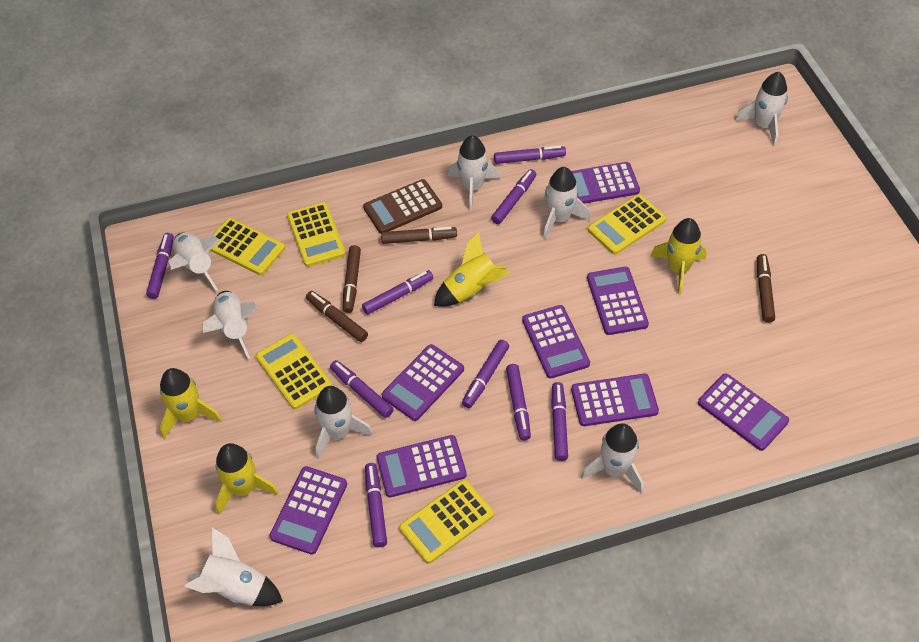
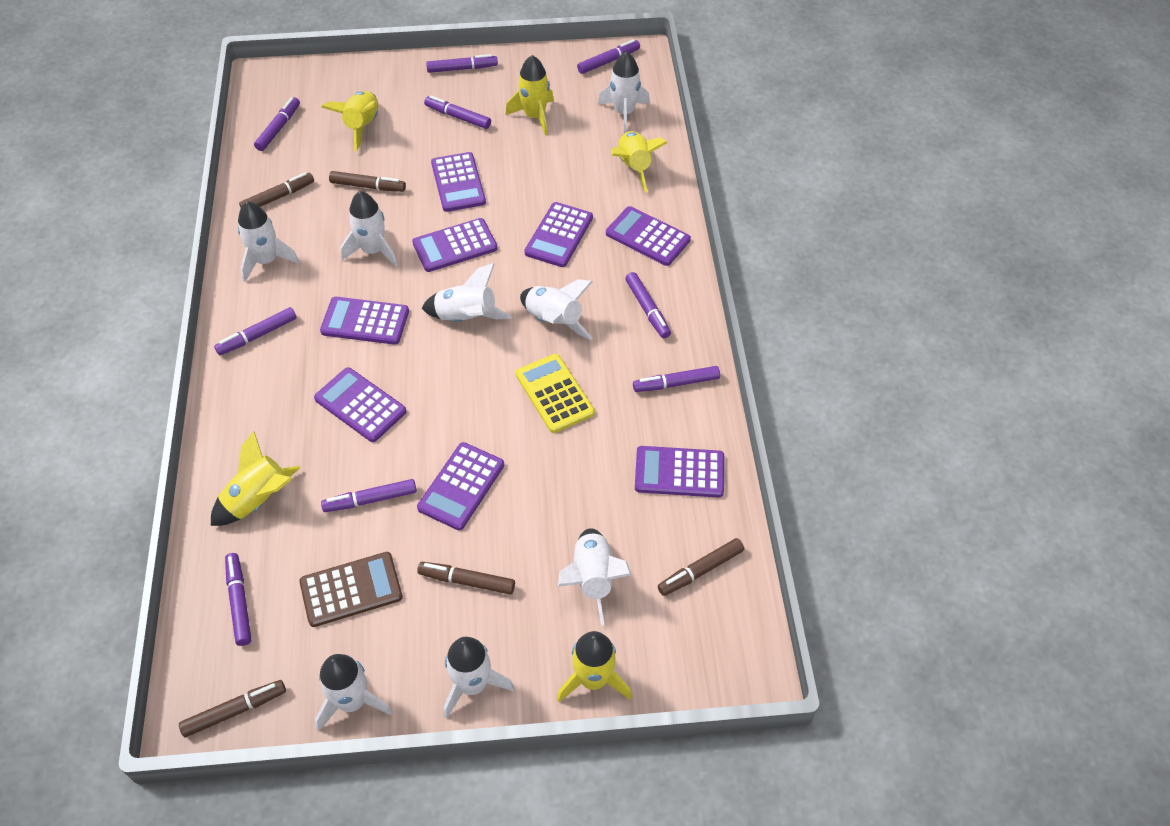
brown marker: [306,291,368,342] [343,245,361,313] [381,227,457,244] [757,254,775,323] = 4 -> [179,680,286,737] [239,173,314,208] [329,171,406,192] [417,562,515,594] [658,538,744,596] = 5
yellow calculator: [210,218,285,275] [256,334,332,409] [287,202,346,267] [399,480,494,564] [588,194,666,255] = 5 -> [515,354,595,433] = 1
yellow rocket: [160,368,222,439] [215,443,278,515] [434,231,510,307] [651,218,707,295] = 4 -> [211,431,300,526] [321,91,378,151] [506,55,554,136] [557,631,632,702] [611,131,667,193] = 5

